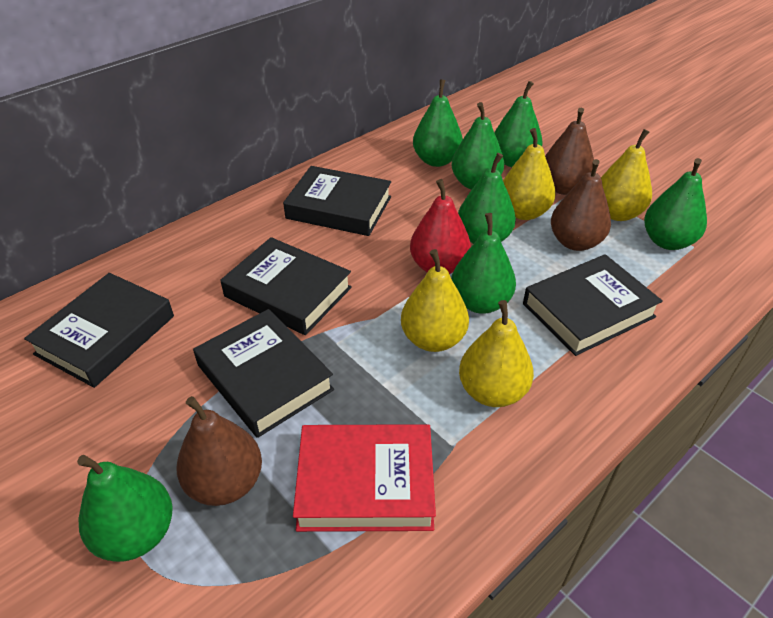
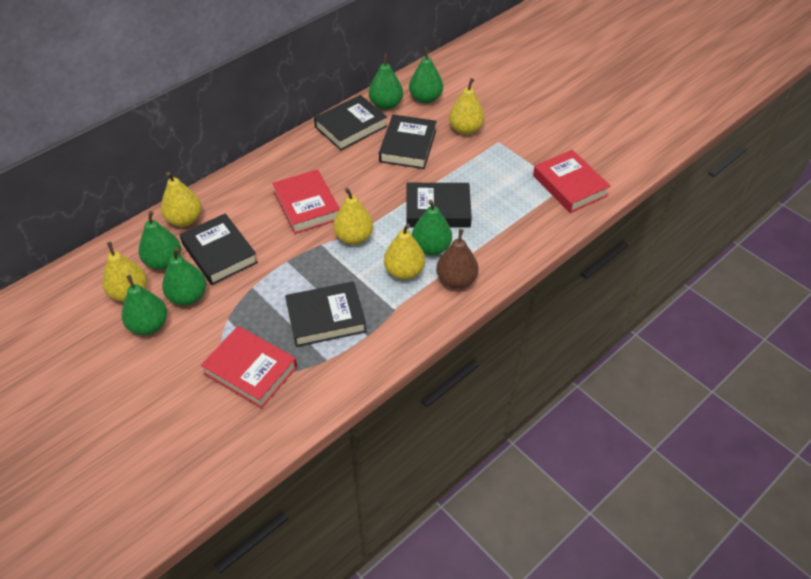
brown pear: [177,396,262,506] [545,108,594,195] [551,159,611,251] = 3 -> [436,229,478,289] = 1
green pear: [77,455,173,562] [413,79,463,167] [451,213,516,314] [452,102,504,190] [458,153,516,244] [495,81,543,167] [644,158,707,250] = 7 -> [121,275,167,335] [139,211,181,270] [162,247,206,306] [369,53,403,110] [409,47,443,104] [412,200,452,256] = 6
red book: [293,424,436,532] = 1 -> [201,326,297,409] [272,169,340,234] [533,150,611,213] = 3
red pear: [410,179,471,274] = 1 -> none = 0
yellow pear: [401,249,469,352] [459,300,534,407] [503,128,556,220] [601,129,652,221] = 4 -> [102,242,147,302] [161,172,202,227] [333,188,373,245] [384,223,425,280] [449,78,485,135] = 5

